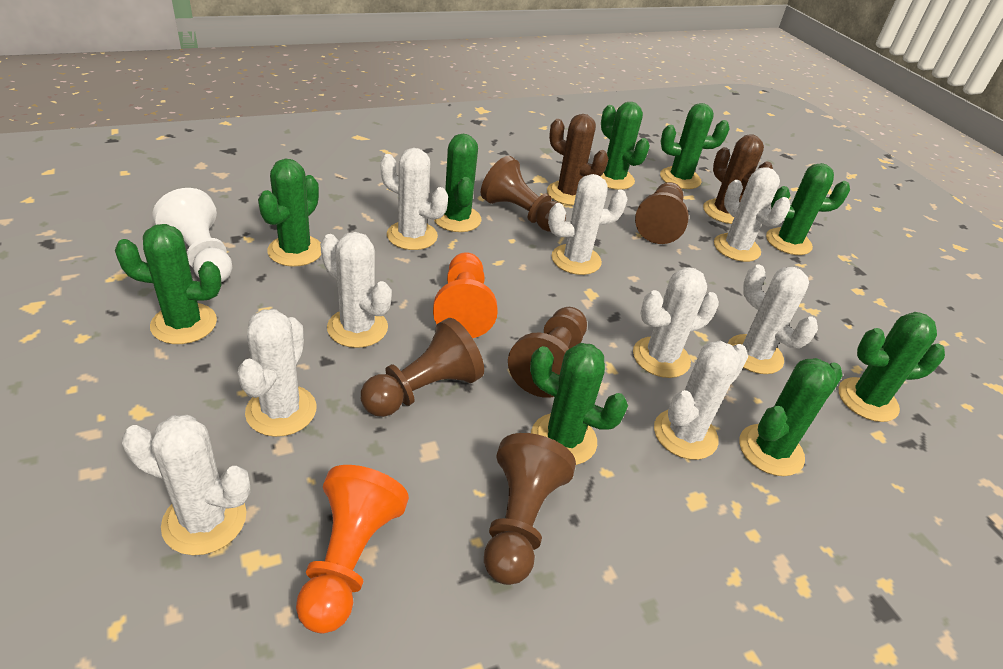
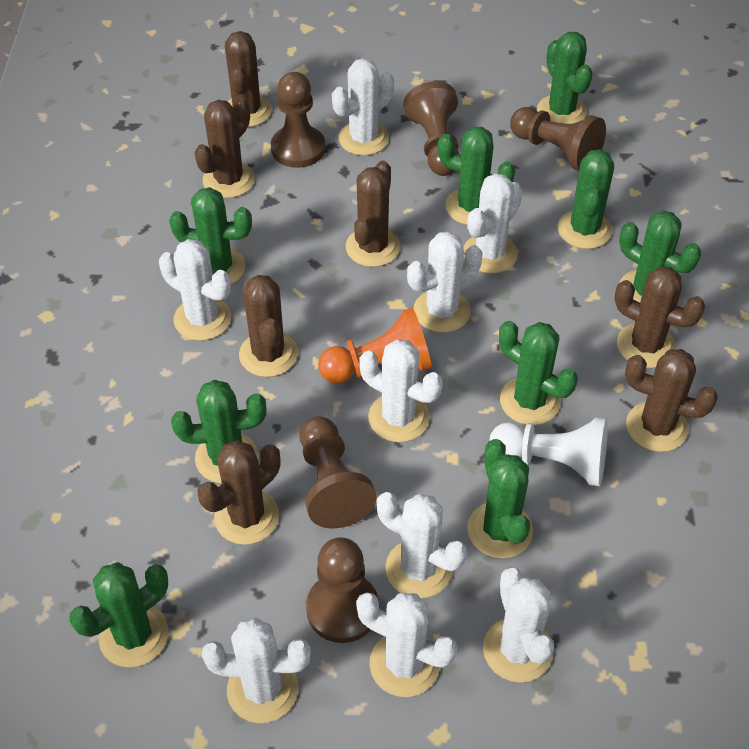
brown cactus: [547,114,608,206] [703,134,773,224] = 2 -> [194,98,255,198] [197,440,281,545] [225,31,272,127] [239,275,298,377] [346,161,400,267] [615,266,705,368] [625,349,718,452] = 7
orange pawn: [296,465,409,634] [433,252,498,338] = 2 -> [318,308,432,384] = 1

